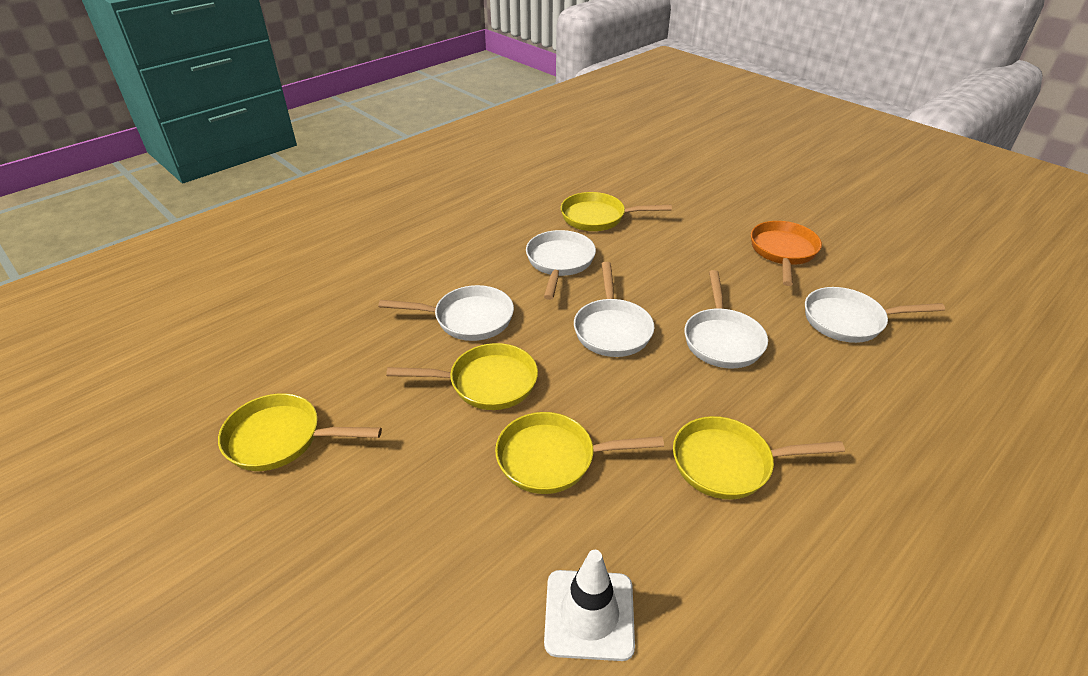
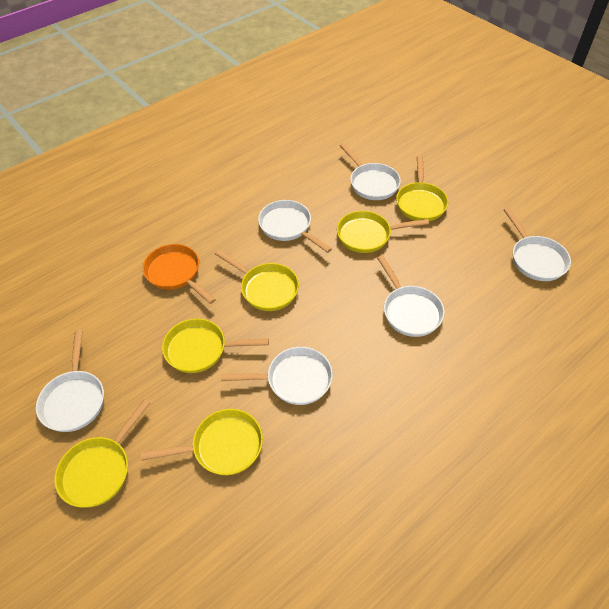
white pan: [378,285,514,341] [526,230,596,300] [574,262,654,357] [684,270,768,368] [805,287,945,343] = 5 -> [36,330,104,432] [221,347,333,405] [258,200,332,253] [339,143,401,200] [377,255,445,337] [504,208,571,281] = 6
white traffic cone: [544,550,635,661] = 1 -> none = 0
yellow pan: [218,393,382,471] [386,343,538,410] [495,412,664,494] [561,192,672,231] [673,416,845,500] = 5 -> [55,399,150,508] [141,409,263,475] [162,318,269,373] [215,250,299,311] [337,211,429,253] [396,156,448,221] = 6

